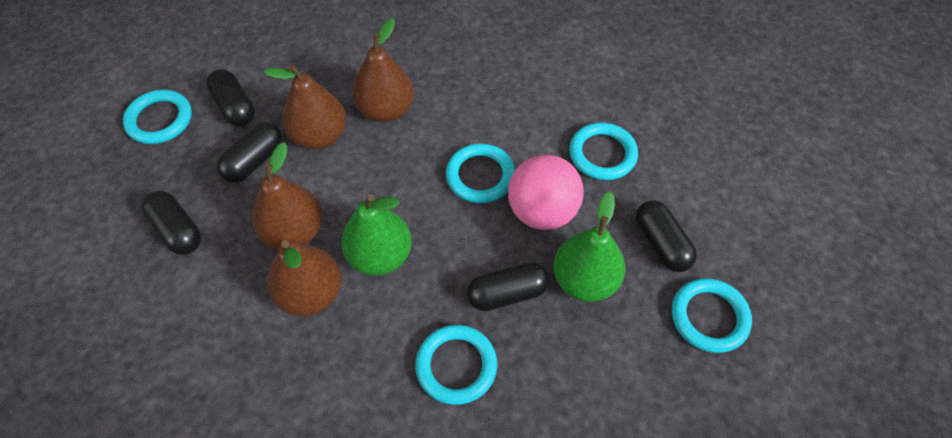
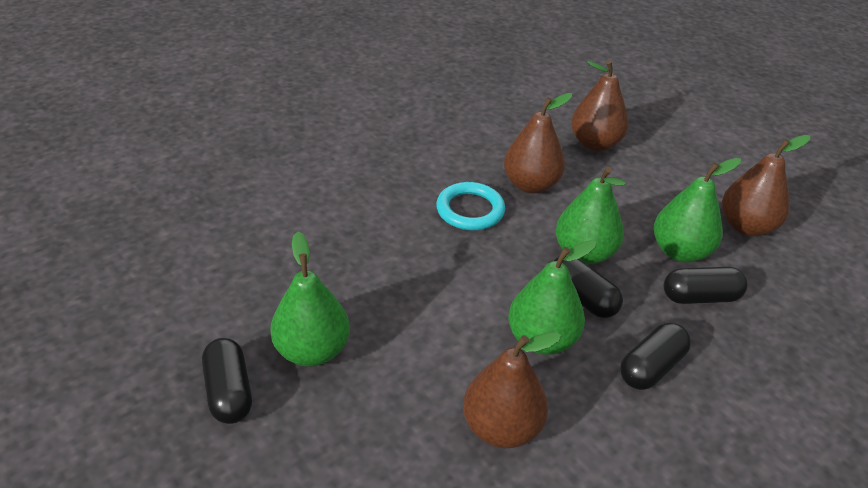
black capsule: [141,191,201,255] [206,69,255,127] [217,122,282,183] [467,262,550,311] [636,200,697,272] = 5 -> [202,338,252,424] [554,257,623,318] [620,322,691,390] [664,267,747,304] = 4
green pear: [341,194,412,276] [553,192,625,302] = 2 -> [270,231,350,366] [508,240,597,355] [556,167,626,264] [654,158,741,262] = 4
pink ball: [508,155,584,230] = 1 -> none = 0
turquoise ring: [123,90,192,144] [415,325,497,405] [446,143,515,203] [569,122,638,180] [672,278,752,353] = 5 -> [436,182,505,230] = 1

